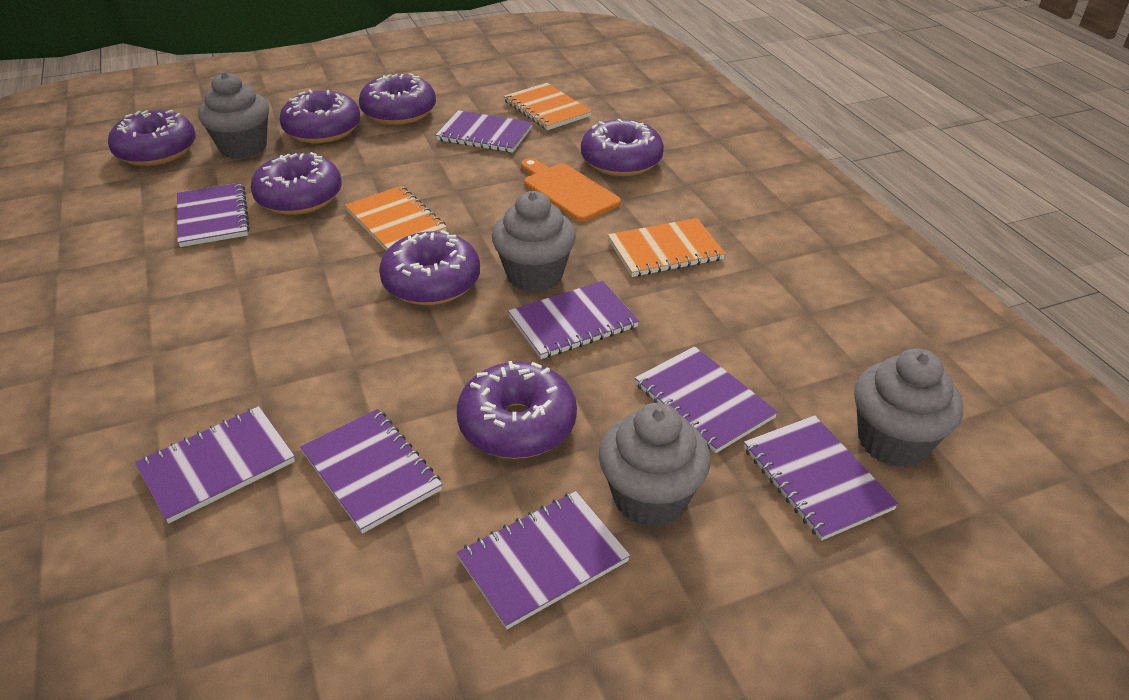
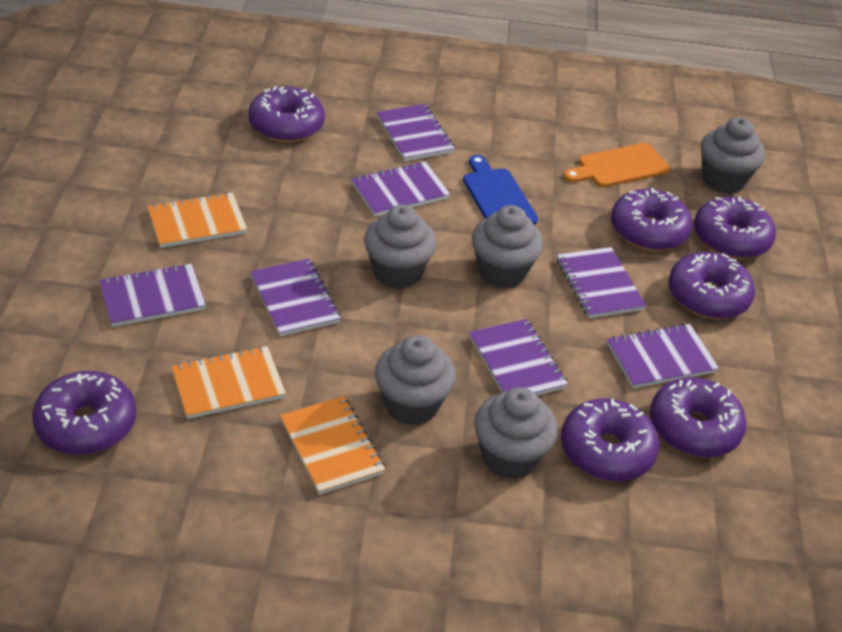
blue cutting board: none = 0 -> [463,155,538,225] = 1
grey cupcake: [198,72,269,159] [492,191,576,292] [599,403,711,527] [854,348,963,467] = 4 -> [364,204,437,289] [375,335,456,425] [472,205,543,288] [474,387,558,479] [701,117,765,194] = 5
purple notebook: [135,406,295,524] [177,183,250,247] [300,409,442,534] [435,110,533,153] [457,491,630,629] [508,281,639,359] [635,346,778,453] [744,415,899,541] = 8 -> [99,263,206,327] [250,258,340,336] [351,161,450,217] [376,104,455,161] [469,319,568,396] [557,247,646,318] [607,323,719,388] = 7

